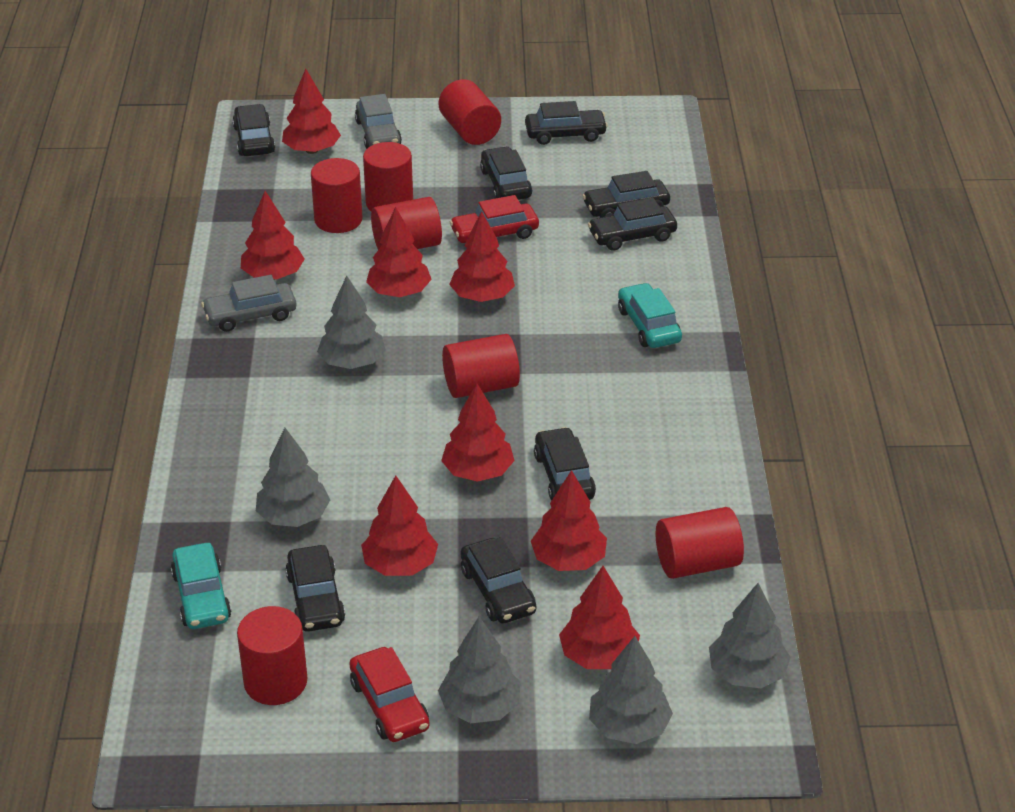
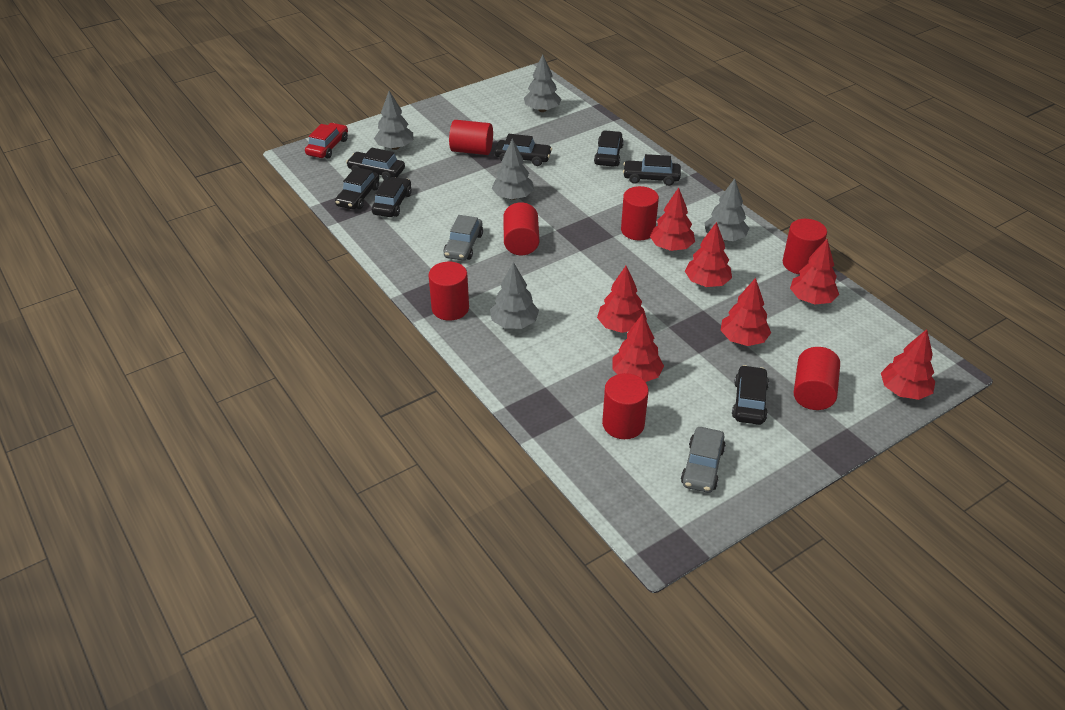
black car: [232,104,275,156] [285,545,345,632] [461,537,536,624] [480,147,532,200] [525,101,608,145] [534,427,596,501] [582,171,670,218] [588,198,677,251] = 8 -> [335,167,379,209] [346,147,405,180] [372,177,412,217] [495,134,552,166] [594,130,624,167] [623,154,681,186] [732,365,769,425] = 7
red car: [350,647,430,742] [450,195,539,243] = 2 -> [305,123,348,158] = 1
red tree: [241,191,305,280] [282,69,341,154] [361,475,438,576] [366,207,432,297] [441,384,515,482] [449,211,515,302] [531,470,607,571] [559,566,640,669] = 8 -> [597,266,647,333] [612,313,664,382] [650,187,695,251] [685,222,732,287] [720,278,771,346] [790,239,839,305] [881,329,935,400] = 7
turquoise car: [171,543,231,629] [618,283,682,348] = 2 -> none = 0

